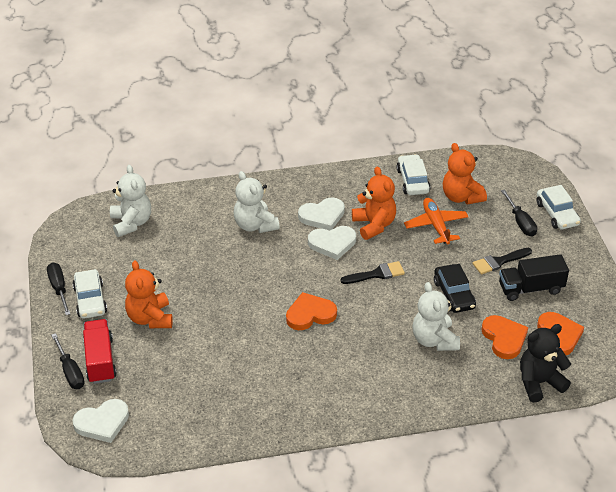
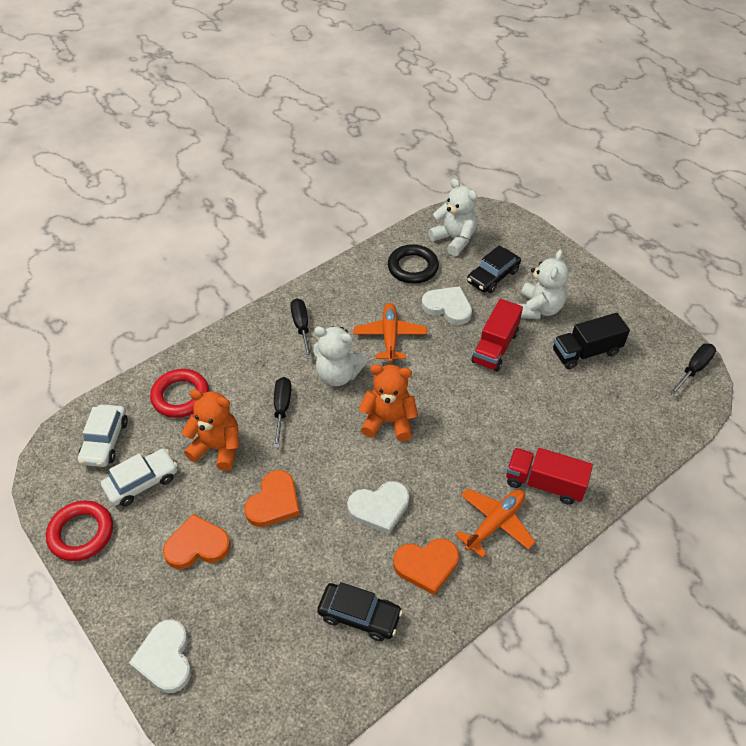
black brush: [340,261,405,284] [473,248,532,274] = 2 -> none = 0
black car: [434,264,476,313] = 1 -> [317,582,403,641] [467,245,521,293] = 2
black ring: none = 0 -> [388,244,439,284] = 1
black teddy bear: [520,324,571,402] = 1 -> none = 0
orange plane: [404,198,469,244] = 1 -> [354,303,427,363] [455,488,535,558] = 2
orange teddy bear: [125,260,173,328] [352,166,396,240] [443,143,487,204] = 3 -> [182,390,239,471] [359,364,418,441] = 2
red ring: none = 0 -> [46,500,113,561] [150,369,209,418] = 2
red truck: [83,319,117,384] = 1 -> [471,299,523,372] [506,448,593,505] = 2
white car: [72,269,107,319] [397,154,431,195] [537,185,581,229] = 3 -> [78,404,128,467] [101,449,178,506] = 2

